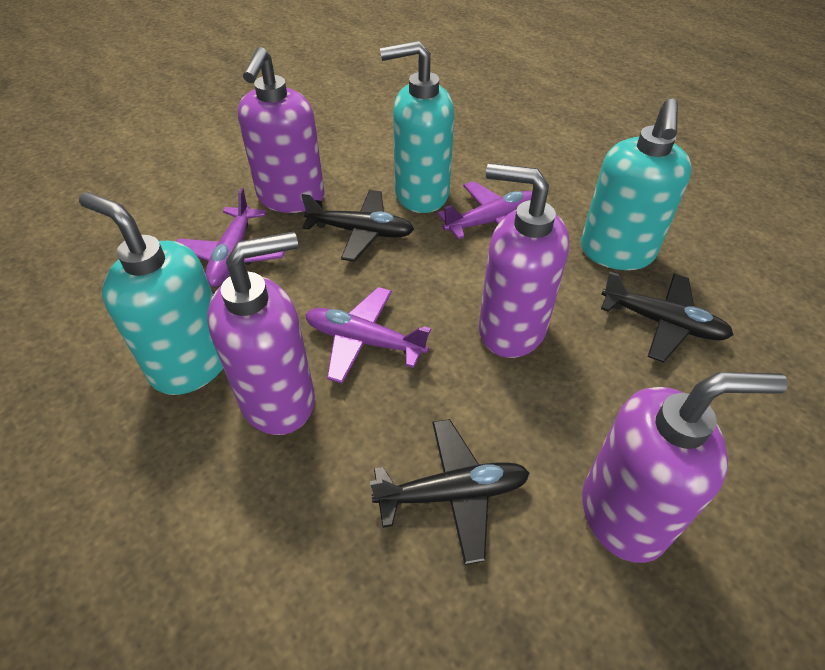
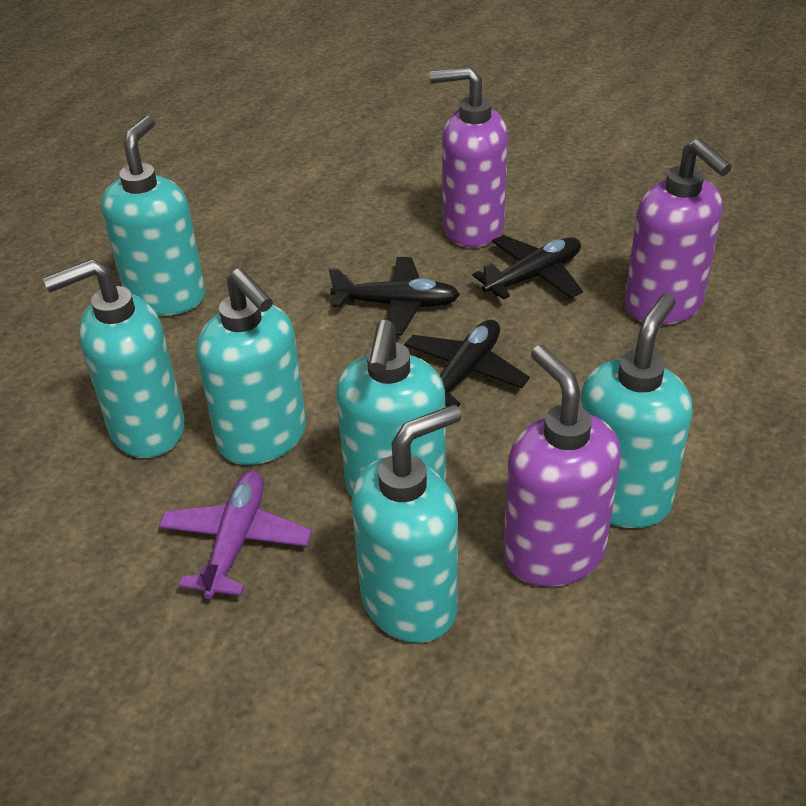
purple plane: [176,188,285,287] [305,287,431,383] [437,181,532,239] = 3 -> [158,470,312,599] = 1
purple soap dispenser: [207,232,315,435] [238,47,325,213] [479,163,569,358] [582,372,788,563] = 4 -> [430,66,508,248] [503,345,621,587] [625,139,732,325] = 3
turquoise soap dispenser: [79,192,223,395] [380,41,454,213] [581,98,692,270] = 3 -> [43,259,185,458] [101,116,206,316] [196,268,306,465] [336,320,446,497] [351,404,461,643] [579,293,693,528] = 6

